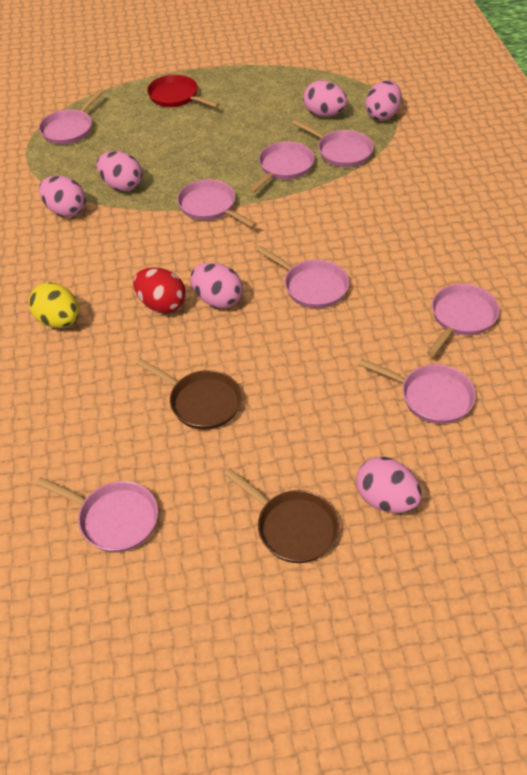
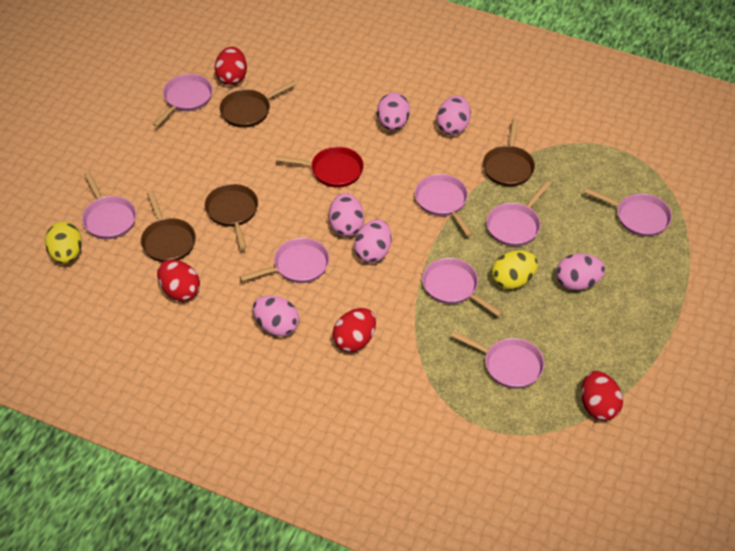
brown pan: [136,358,242,430] [224,468,339,563] = 2 -> [141,191,196,262] [205,184,258,250] [220,81,297,128] [483,118,535,187] = 4
red egg: [133,267,186,313] = 1 -> [157,259,200,301] [215,47,247,85] [332,308,376,352] [581,371,623,421] = 4
yellow egg: [29,282,79,328] = 1 -> [45,222,82,264] [492,250,538,289] = 2

